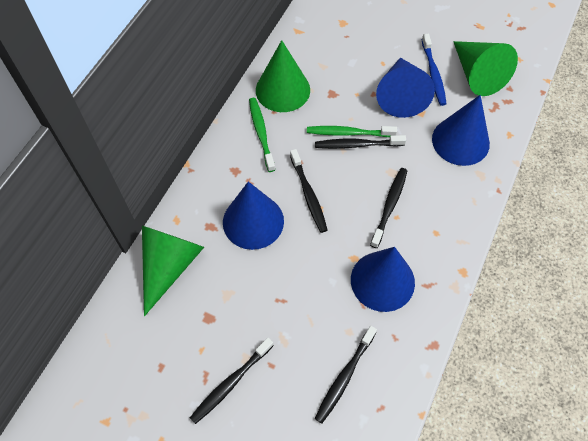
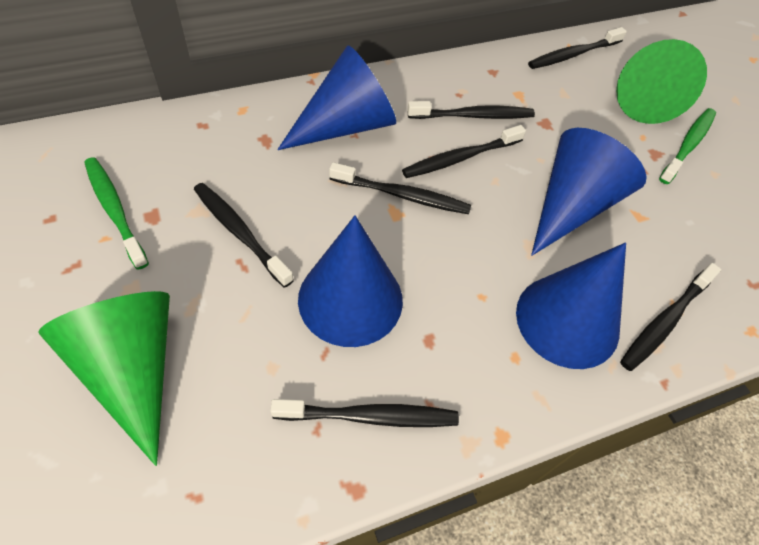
black toothbrush: [190,338,274,424] [290,149,328,233] [315,135,406,149] [315,326,377,424] [370,168,407,248] = 5 -> [194,183,294,288] [270,399,459,427] [329,162,471,214] [402,125,526,178] [407,101,535,119] [528,27,627,69] [620,263,721,371] = 7
blue toothbrush: [422,34,447,106] = 1 -> none = 0
green cone: [142,226,204,316] [256,40,310,112] [453,41,518,96] = 3 -> [38,291,170,466] [616,39,707,124] = 2

